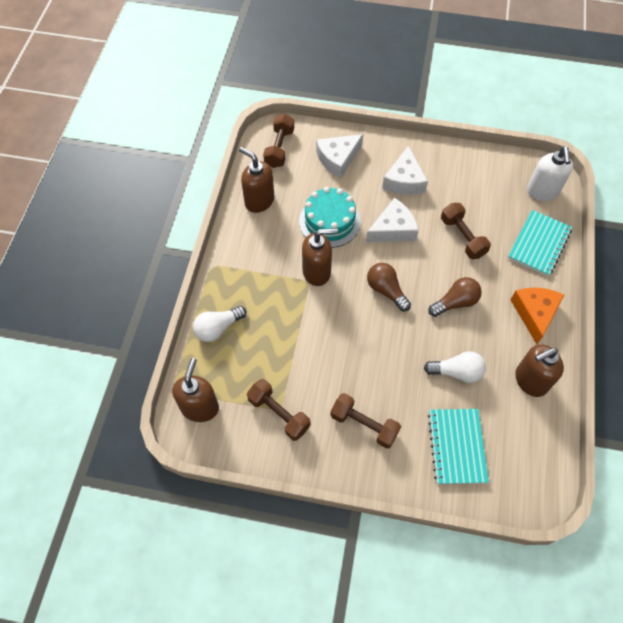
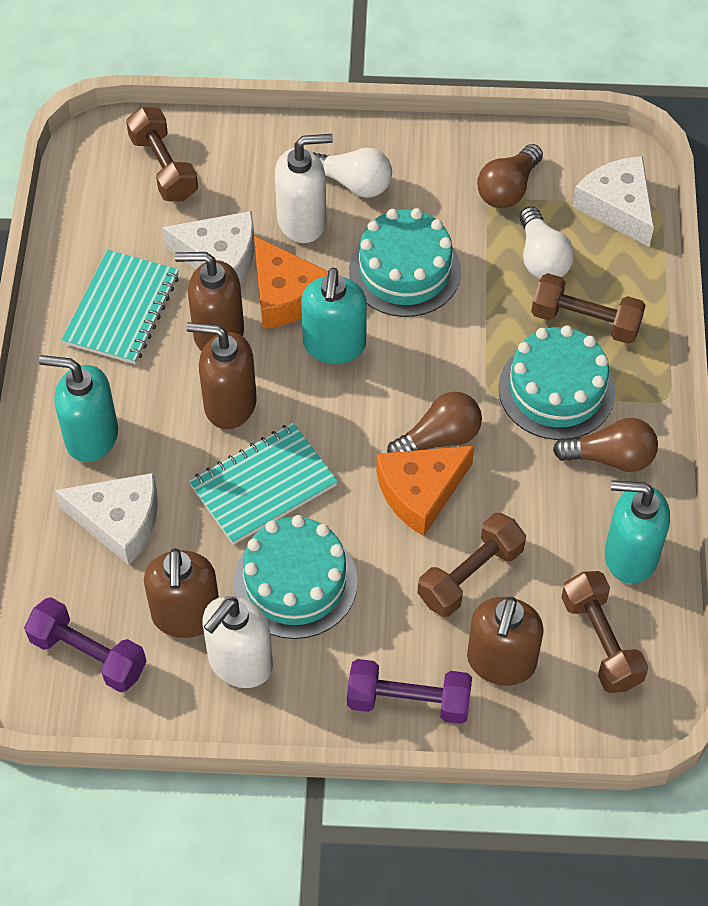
brown light bulb: [367,263,411,311] [428,277,482,317] = 2 -> [387,392,482,453] [477,144,543,208] [553,418,658,472] = 3
orange cheese: [511,287,564,344] = 1 -> [254,236,328,329] [376,446,474,536] = 2
purple dumbbell: none = 0 -> [24,597,147,692] [347,659,472,724] = 2
turquoise cake: [299,187,361,248] = 1 -> [233,515,358,639] [349,208,461,317] [498,325,616,440] = 3
turquoise soap dispenser: none = 0 -> [39,355,118,462] [301,268,367,364] [605,480,670,584] = 3
white soap dispenser: [527,146,573,201] = 1 -> [202,596,273,688] [275,134,333,243] = 2

